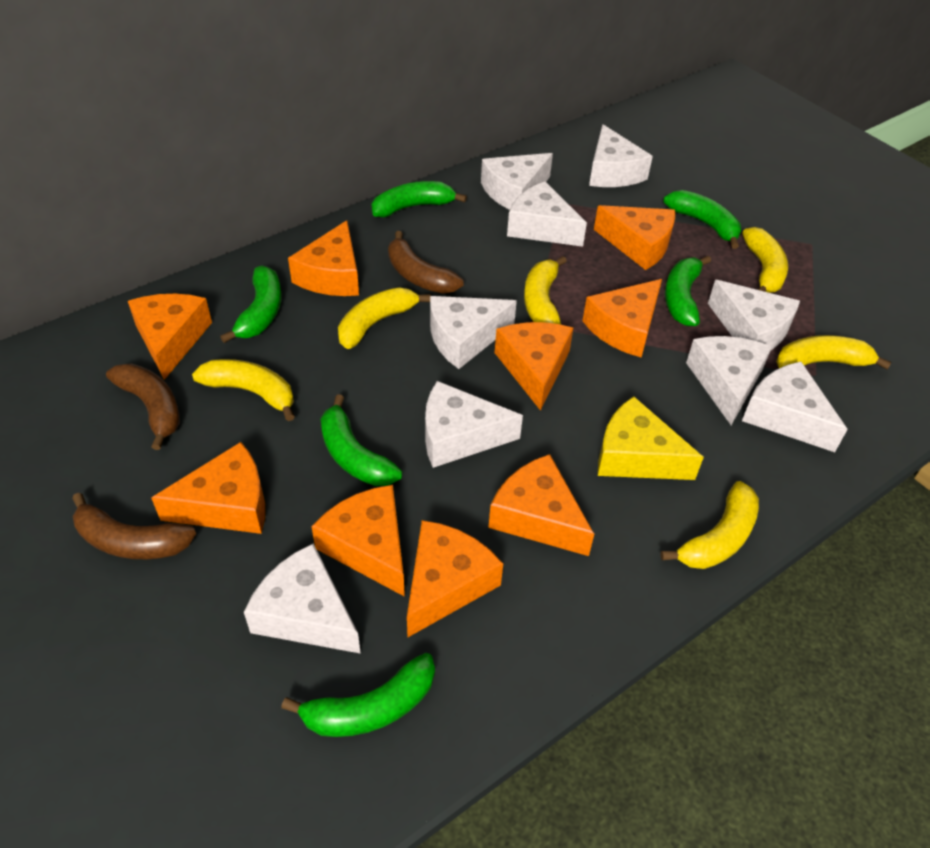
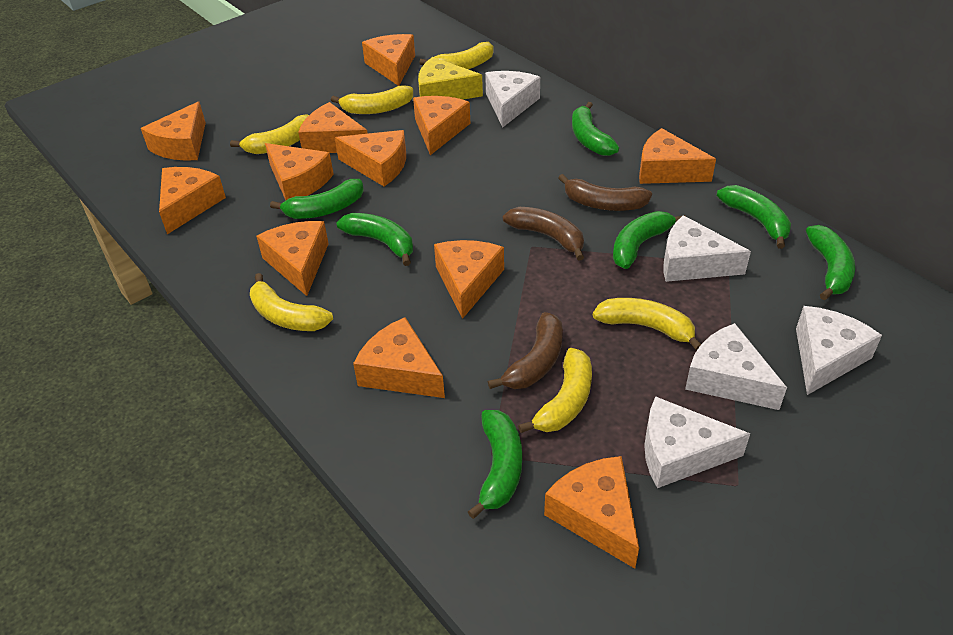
green banana: [220,266,281,343] [281,653,435,737] [321,394,402,486] [372,181,467,217] [663,190,741,249] [665,256,711,326] = 6 -> [270,179,364,219] [336,213,413,266] [468,410,522,519] [572,102,619,156] [613,211,686,269] [717,185,791,249] [806,225,855,300] = 7
orange cheese: [128,294,212,380] [151,442,265,534] [288,220,359,296] [311,485,405,597] [407,520,503,637] [488,454,594,556] [495,322,573,411] [582,279,662,357] [594,205,675,270] = 9 -> [141,102,206,161] [159,167,226,234] [256,221,329,296] [265,143,334,200] [298,102,368,153] [335,130,406,186] [353,317,445,398] [362,34,415,86] [413,96,470,155] [434,240,504,319] [544,456,639,569] [639,128,716,184] = 12
white cheese: [244,544,361,654] [425,381,523,468] [430,296,517,369] [481,153,553,210] [507,181,587,247] [589,124,653,187] [686,336,772,425] [708,280,800,350] [742,362,848,452] = 9 -> [485,71,540,127] [644,396,750,488] [663,215,751,282] [685,323,787,410] [796,306,882,395] = 5

